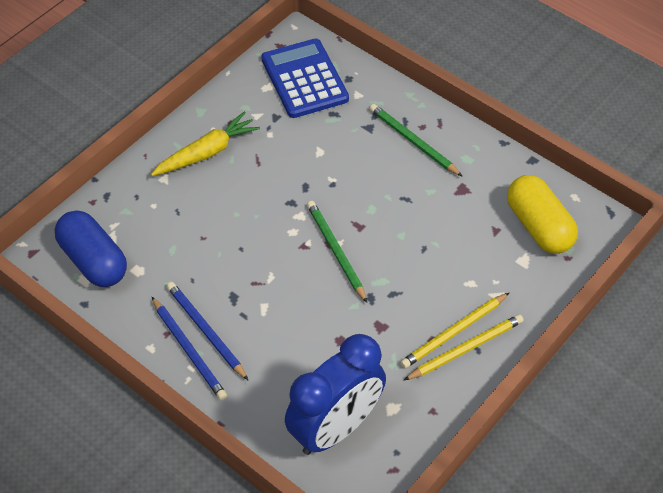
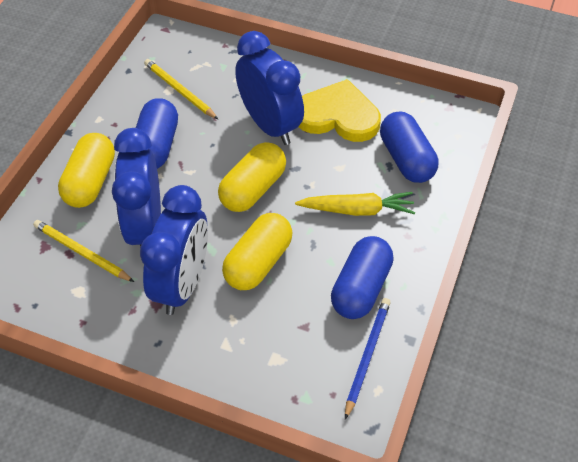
blue calculator: [261,39,349,118] = 1 -> none = 0
blue capsule: [55,210,127,287] = 1 -> [136,98,178,169] [331,236,394,319] [380,112,438,183] = 3
blue clock: [285,334,386,455] = 1 -> [112,128,161,247] [140,185,208,315] [235,31,304,145] = 3
blue pencil: [152,297,227,400] [167,282,248,380] = 2 -> [345,298,391,420] = 1
green pencil: [307,201,367,303] [370,104,463,177] = 2 -> none = 0
yellow capsule: [507,175,578,254] = 1 -> [58,133,115,208] [218,142,286,212] [222,213,293,290] = 3
yellow heart: none = 0 -> [298,79,381,142] = 1

